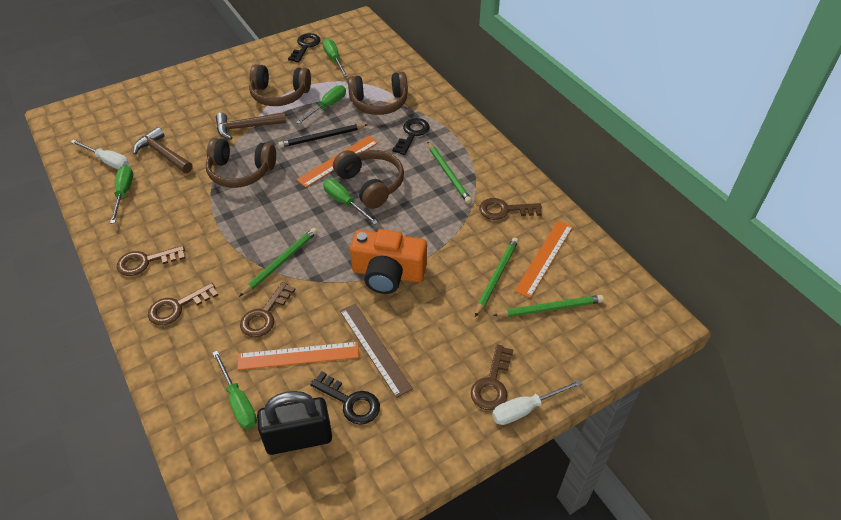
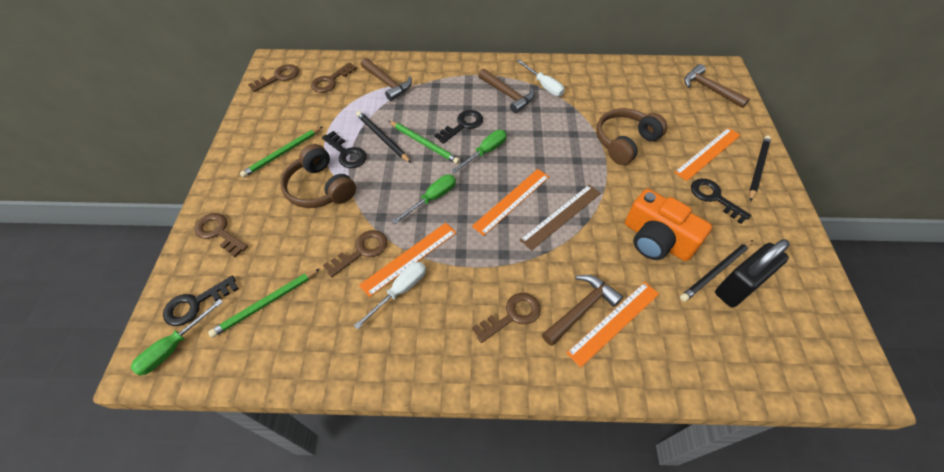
black key: [288,33,320,62] [310,371,380,425] [392,118,430,155] = 3 -> [163,276,239,326] [322,131,367,168] [434,110,483,144] [691,178,751,224] = 4
black pencil: [278,124,368,148] = 1 -> [356,111,411,163] [680,240,753,302] [749,136,771,202] = 3
brown hammer: [133,127,193,173] [216,112,286,140] = 2 -> [361,58,412,101] [478,69,535,113] [542,275,623,346] [684,64,750,108] = 4
brown headphones: [206,138,276,188] [249,64,311,106] [333,150,404,209] [348,72,408,115] = 4 -> [280,144,356,208] [596,108,667,165] = 2
green pencil: [239,228,317,297] [428,142,472,204] [475,237,519,317] [493,295,604,317] = 4 -> [208,269,320,338] [240,126,323,178] [389,121,460,164] = 3
green screwdriver: [110,165,133,224] [212,350,257,429] [296,85,346,124] [323,39,348,77] [323,179,378,225] = 5 -> [131,299,223,376] [392,174,456,224] [451,130,507,173] = 3
orange ruler: [237,342,359,370] [296,136,378,187] [515,221,573,298] = 3 -> [359,223,457,297] [472,169,549,236] [566,282,659,368] [674,128,741,181] = 4

